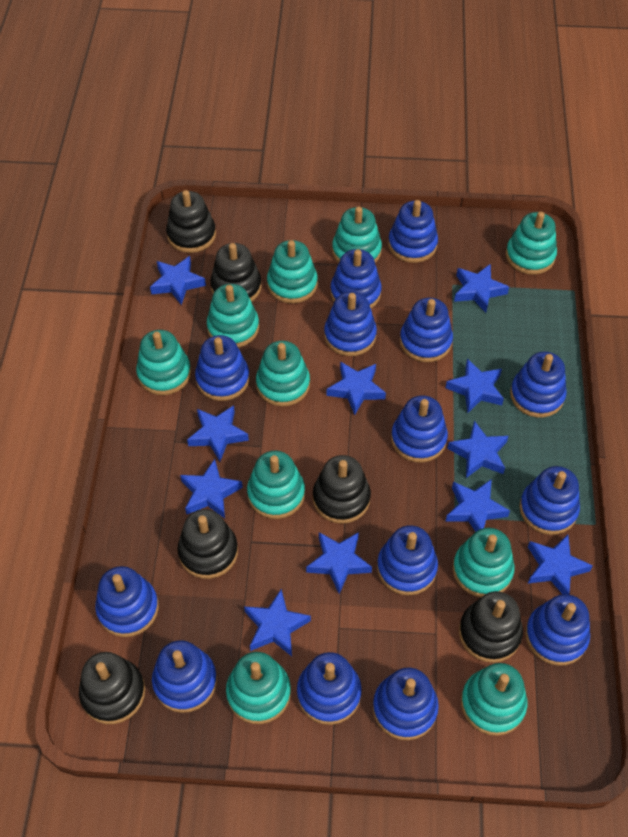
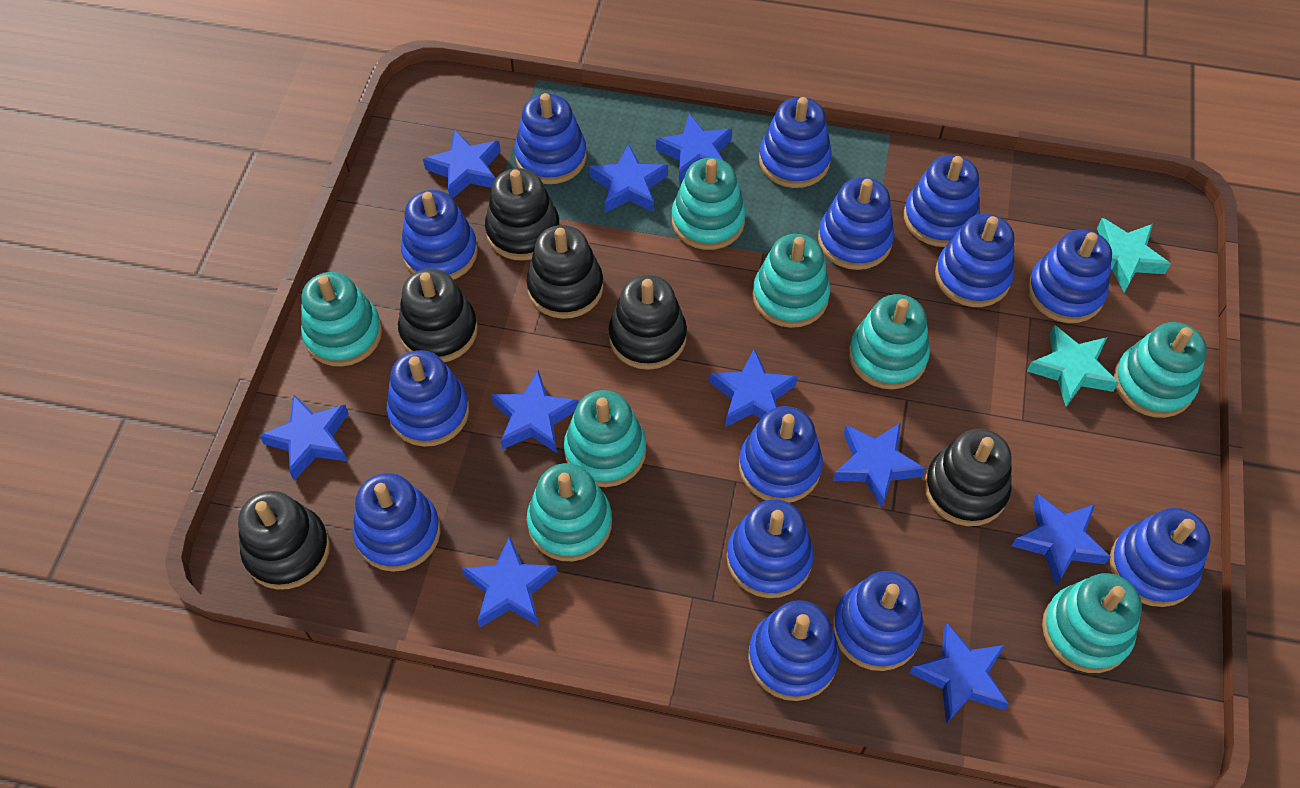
blue star: [150,256,206,305] [180,459,243,518] [187,405,249,461] [244,589,311,656] [306,532,372,594] [327,361,386,415] [445,358,504,413] [446,479,510,532] [447,421,509,478] [454,264,509,313] [528,534,593,594] = 11 -> [259,395,349,480] [423,130,501,198] [461,536,557,628] [491,370,579,453] [589,144,668,213] [656,114,732,182] [710,349,798,427] [833,423,925,508] [910,623,1009,724] [1012,493,1111,585] = 10
turquoise stacking toy: [136,330,191,395] [207,284,259,348] [226,652,291,724] [247,451,305,519] [256,341,310,407] [267,240,318,303] [332,207,382,263] [453,528,515,597] [461,663,527,736] [506,212,557,275] = 10 -> [301,272,382,367] [527,463,612,561] [564,390,646,487] [672,158,746,250] [752,234,830,328] [849,294,930,389] [1042,573,1142,673] [1114,322,1207,418] = 8
turquoise star: none = 0 -> [1027,325,1119,407] [1097,218,1171,293] = 2

